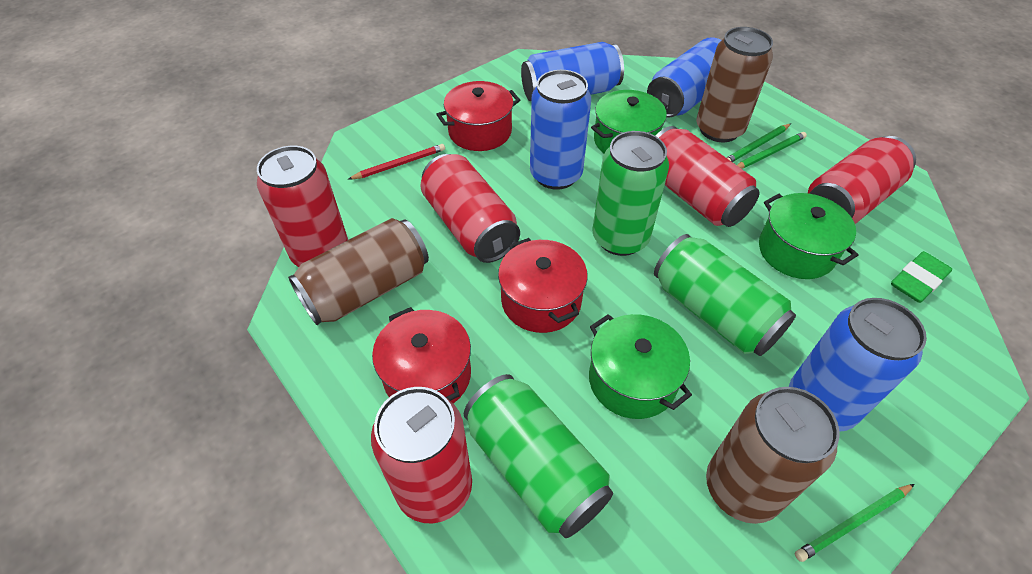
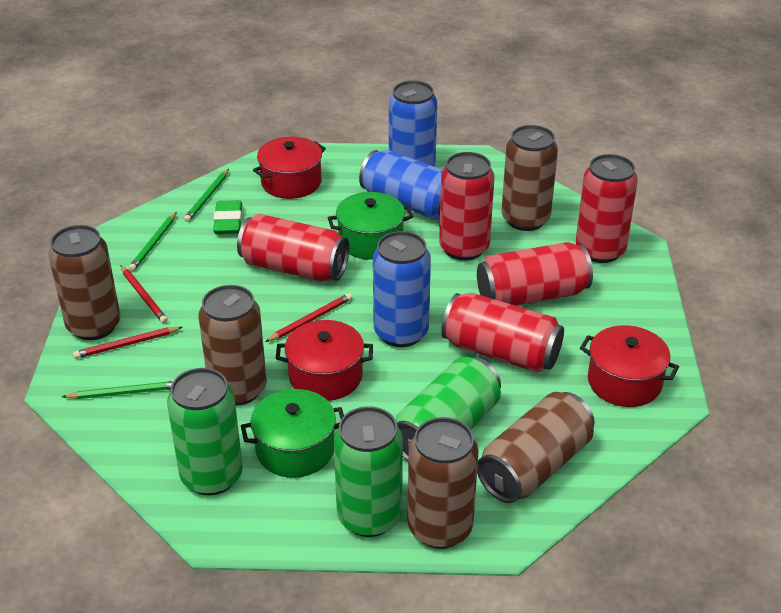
blue can: [521,42,624,101] [530,70,591,190] [647,37,722,117] [789,298,927,432] = 4 -> [359,150,443,220] [373,231,431,347] [389,81,437,167] = 3
brown can: [288,218,429,325] [696,27,773,142] [706,387,840,524] = 3 -> [49,225,121,340] [198,285,267,406] [408,417,478,549] [477,392,595,503] [501,125,558,231] = 5
green pot: [589,314,692,419] [591,90,668,153] [759,193,859,279] = 3 -> [241,389,344,478] [328,192,413,260] = 2
red pencil: [348,144,445,180] = 1 -> [73,327,183,359] [120,265,168,323] [265,293,352,342] = 3

